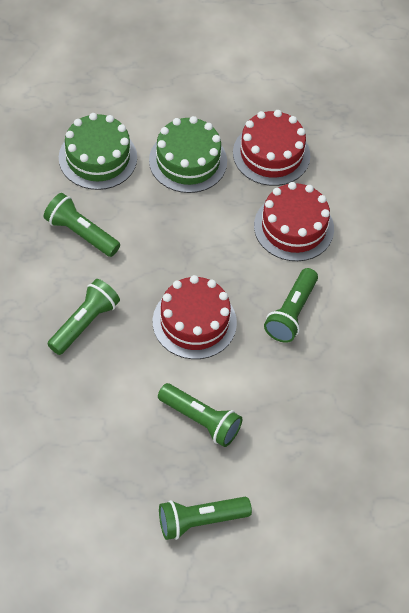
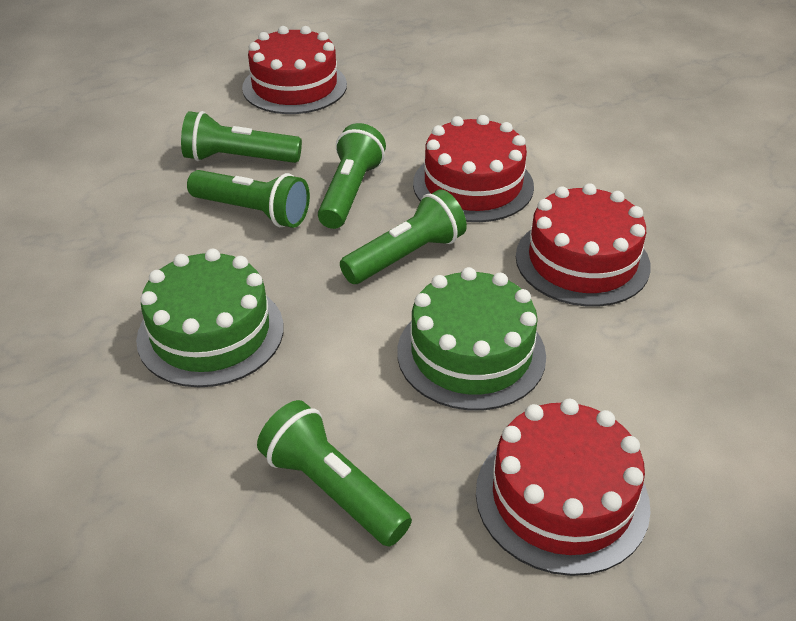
red cake: [153,275,237,359] [233,110,310,186] [254,182,334,261] = 3 -> [242,26,347,114] [413,115,534,222] [476,399,651,576] [516,183,651,307] = 4

